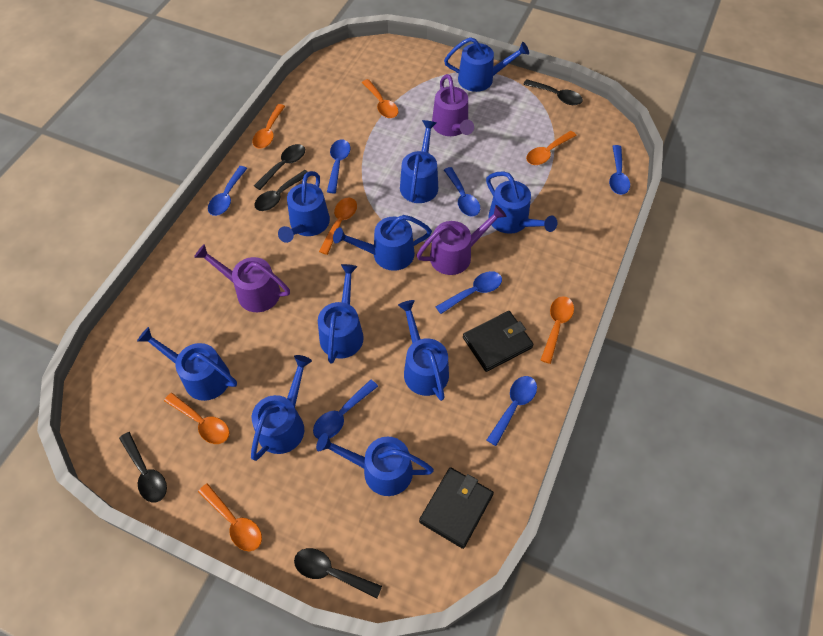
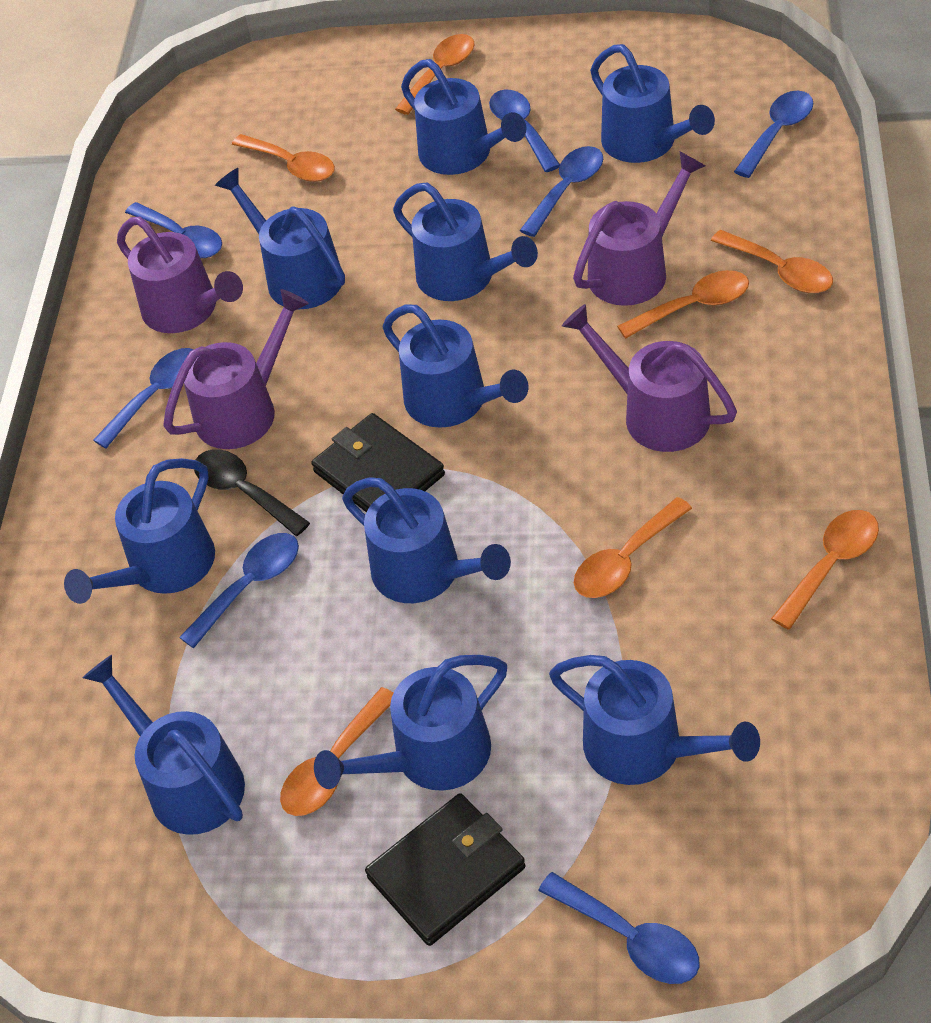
black spoon: [119,432,167,502] [254,144,305,190] [254,170,308,211] [294,548,382,598] [523,80,583,105] = 5 -> [194,449,310,536] = 1
purple watering can: [194,244,290,312] [416,205,507,275] [432,74,474,136] = 3 -> [117,217,243,333] [163,289,309,449] [562,304,737,452] [573,151,706,306] = 4

